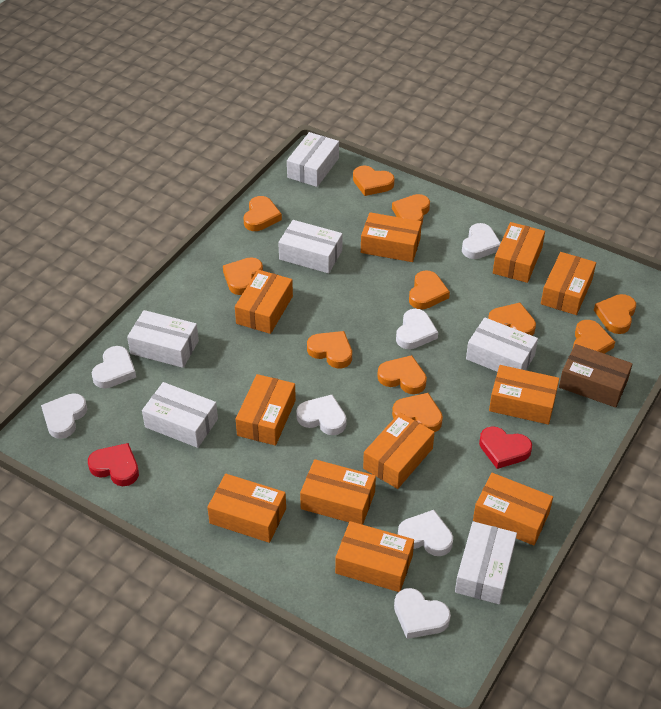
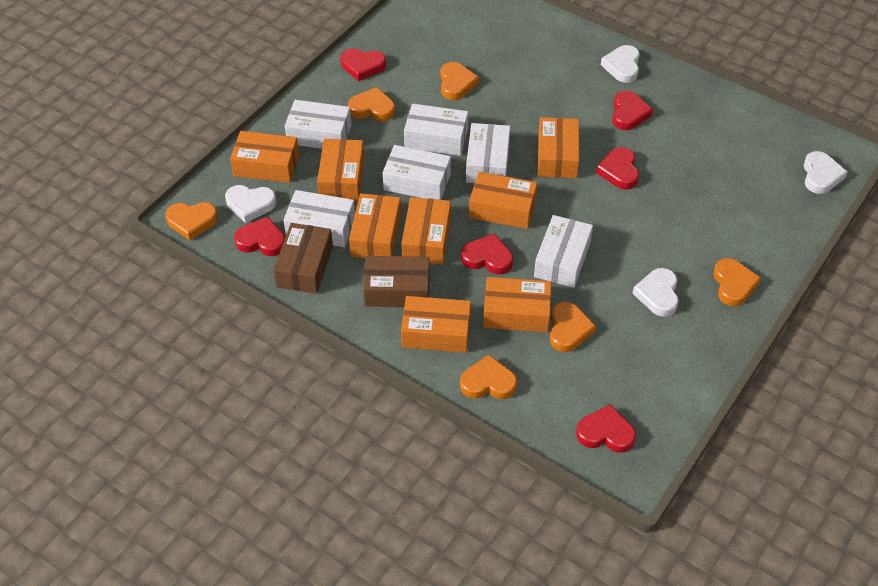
brown box: [559,344,633,408] = 1 -> [274,223,333,294] [363,256,430,307] = 2
orange box: [207,474,286,543] [235,270,293,334] [236,374,296,446] [300,459,376,525] [335,521,414,592] [361,212,422,262] [363,413,435,489] [473,473,553,545] [489,365,559,425] [493,222,545,283] [541,252,596,315] = 11 -> [230,131,299,183] [317,139,364,201] [349,193,401,258] [401,197,451,265] [401,296,471,353] [469,172,537,229] [483,277,552,332] [538,117,579,178] = 8
orange heart: [223,257,263,295] [244,196,282,231] [307,331,352,368] [353,166,395,196] [377,355,427,394] [392,194,430,224] [392,393,443,432] [409,270,450,309] [488,303,536,336] [573,320,615,354] [594,294,636,334] = 11 -> [165,202,218,240] [348,87,395,121] [441,62,479,100] [460,355,517,399] [550,302,596,352] [714,258,761,306] = 6
red heart: [88,443,139,486] [479,426,532,469] = 2 -> [234,216,285,256] [340,48,386,81] [461,234,513,274] [576,404,636,453] [596,147,639,190] [612,91,653,130] = 6
white heart: [41,393,87,439] [92,346,136,388] [296,395,346,435] [394,588,451,639] [396,309,438,349] [398,510,453,556] [462,223,501,259] = 7 -> [225,185,276,223] [601,45,640,83] [632,268,679,317] [803,151,847,194] = 4

